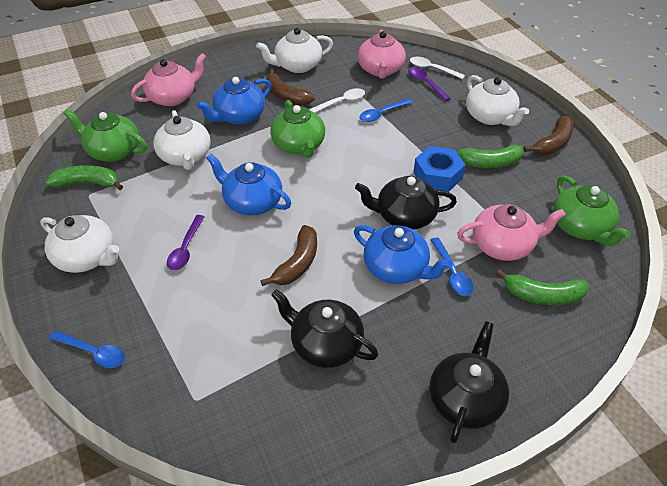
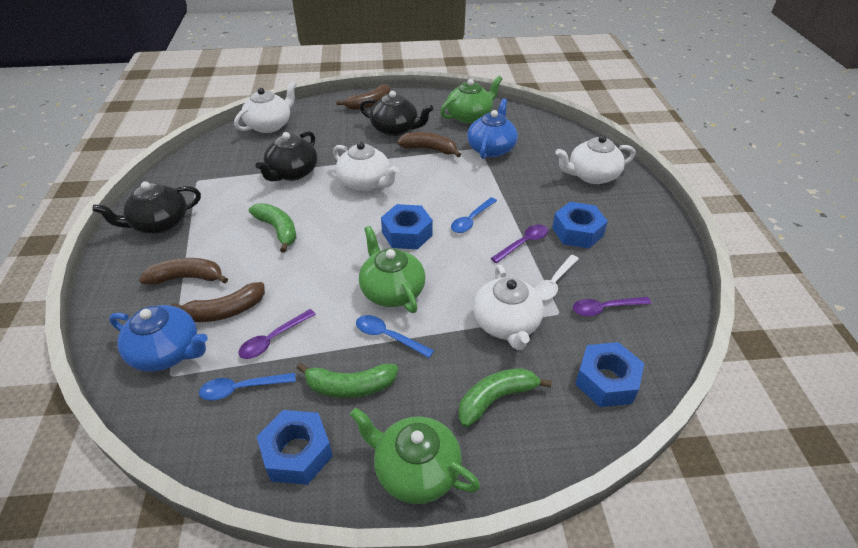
blue nut: [413,146,465,192] = 1 -> [257,410,333,485] [381,204,433,249] [552,202,608,248] [575,342,644,407] = 4
blue teapot: [196,77,271,125] [206,154,291,215] [354,225,452,284] = 3 -> [109,305,208,371] [467,98,518,159] = 2
brown banana: [261,225,317,286] [266,69,315,105] [524,115,574,155] = 3 -> [139,258,228,285] [171,282,265,322] [336,84,390,110] [397,132,461,157] = 4
pink teapot: [131,53,206,106] [358,29,406,78] [457,204,566,261] = 3 -> none = 0
purple spoon: [167,215,204,270] [408,67,451,101] = 2 -> [238,309,316,359] [491,224,548,263] [573,297,651,317] = 3
white spoon: [309,88,365,113] [410,57,465,79] = 2 -> [534,255,579,300] = 1

